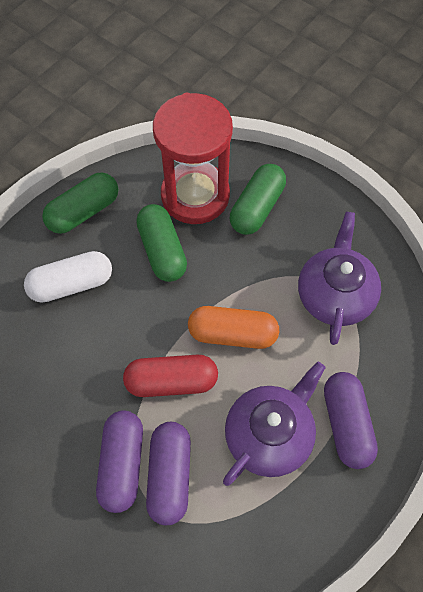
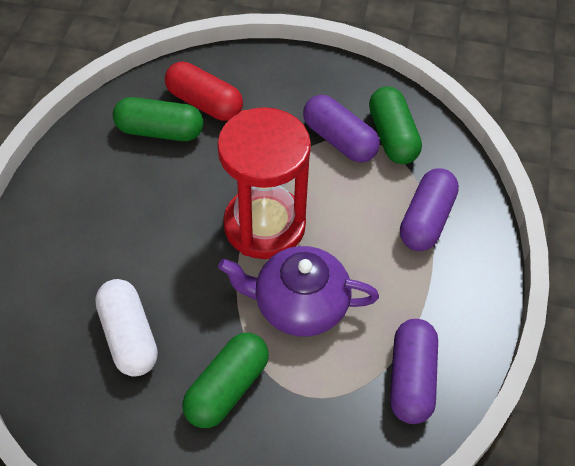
orange capsule: [188,306,279,349] = 1 -> none = 0
purple teapot: [223,362,326,486] [298,212,381,345] = 2 -> [218,246,379,337] = 1

